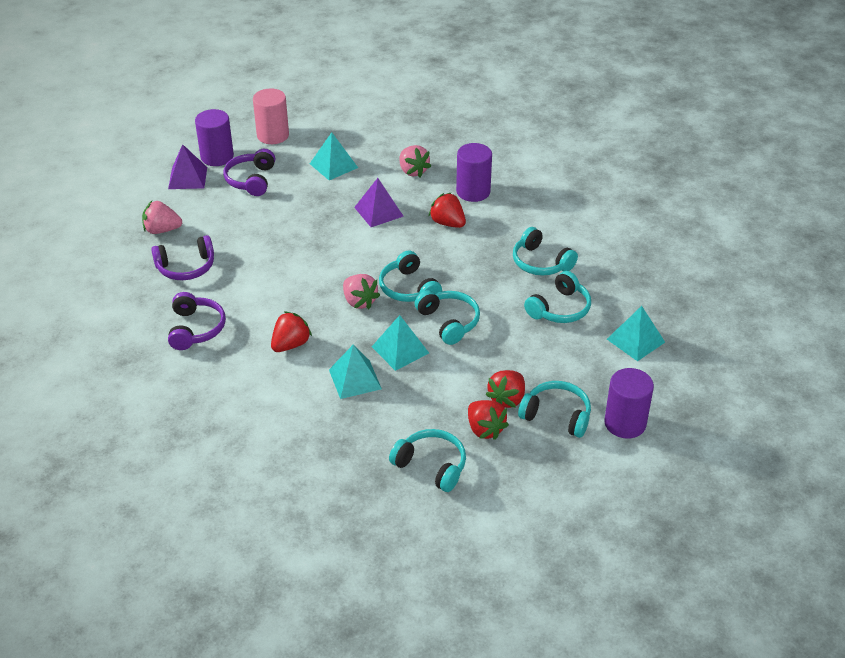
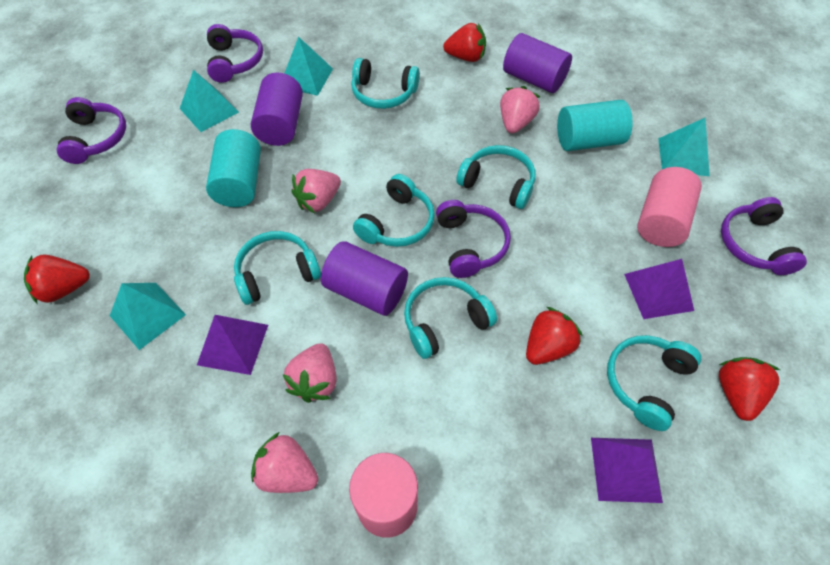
pink cylinder: [253,89,289,144] = 1 -> [349,453,418,538] [637,167,702,247] = 2
pink strawberry: [142,201,182,234] [343,274,380,309] [400,145,431,177] = 3 -> [251,432,318,493] [283,343,337,403] [292,169,341,213] [500,86,540,133] = 4
purple headphones: [151,235,214,280] [168,292,226,350] [223,149,275,196] = 3 -> [57,97,126,164] [207,24,263,83] [436,200,511,278] [721,197,807,275] = 4
purple pyramid: [168,144,207,189] [354,178,404,227] = 2 -> [197,315,268,375] [591,438,663,503] [624,259,694,319] = 3
turquoise cylinder: none = 0 -> [206,129,261,207] [557,100,633,151] = 2

